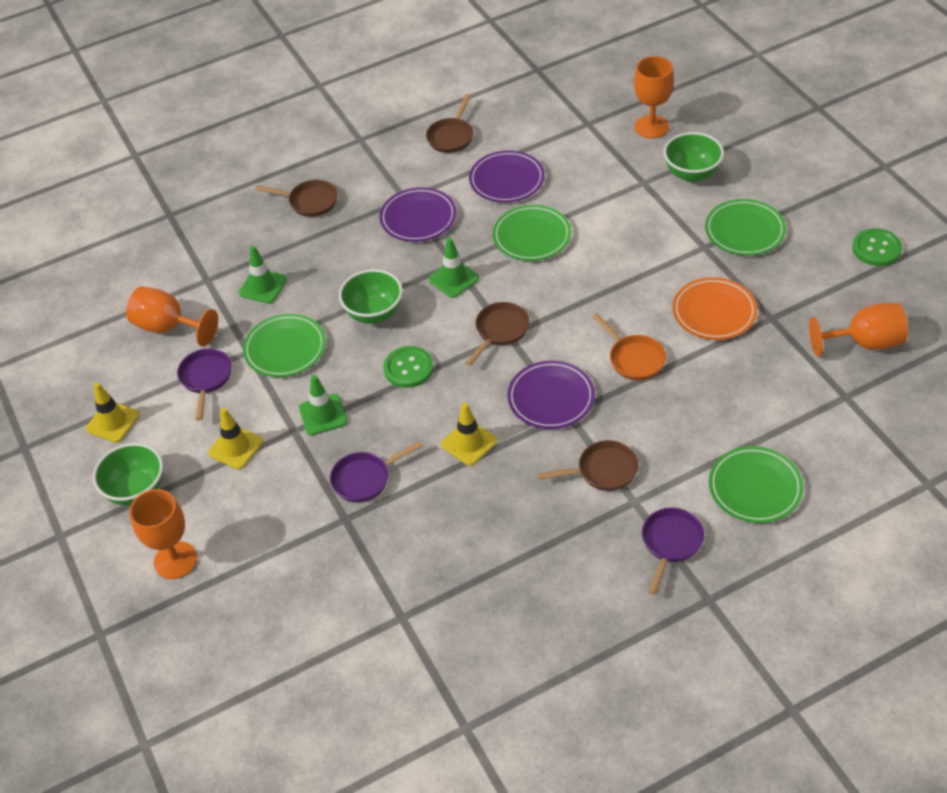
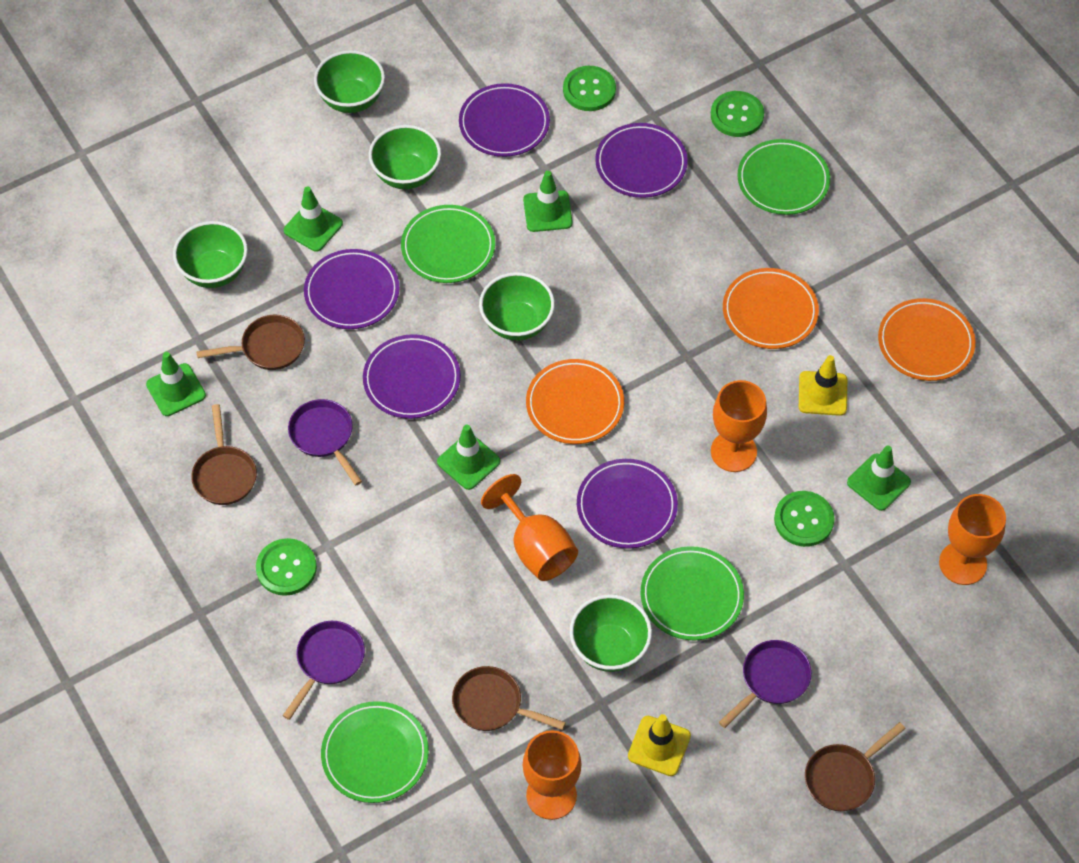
green bowl: [93,443,163,506] [339,269,403,324] [663,132,724,182] = 3 -> [173,221,248,288] [314,50,385,113] [369,125,441,189] [479,272,555,341] [570,594,652,672] = 5
green button: [383,346,433,388] [852,228,902,266] = 2 -> [256,538,317,596] [563,66,616,111] [711,91,764,137] [774,491,835,547] = 4
green traffic cone: [239,246,287,304] [299,375,347,435] [428,238,479,298] = 3 -> [146,352,206,416] [284,186,343,252] [437,425,500,490] [523,171,572,232] [847,445,911,511] = 5
orange pan: [592,313,666,380] = 1 -> none = 0
orange plate: [673,277,757,340] = 1 -> [526,359,624,444] [723,268,819,349] [878,298,976,381] = 3
purple plate: [380,187,456,242] [469,150,545,203] [507,361,595,429] = 3 -> [304,249,399,329] [363,334,461,419] [459,83,550,157] [577,459,678,549] [595,123,688,198] = 5
yellow traffic cone: [86,382,140,443] [208,408,263,469] [441,403,497,466] = 3 -> [628,714,691,776] [799,355,847,416] = 2

